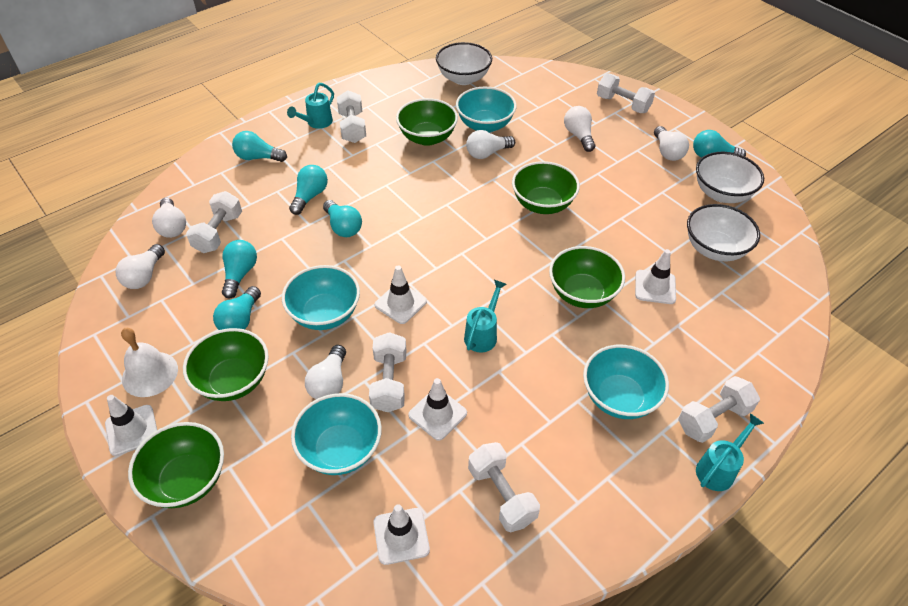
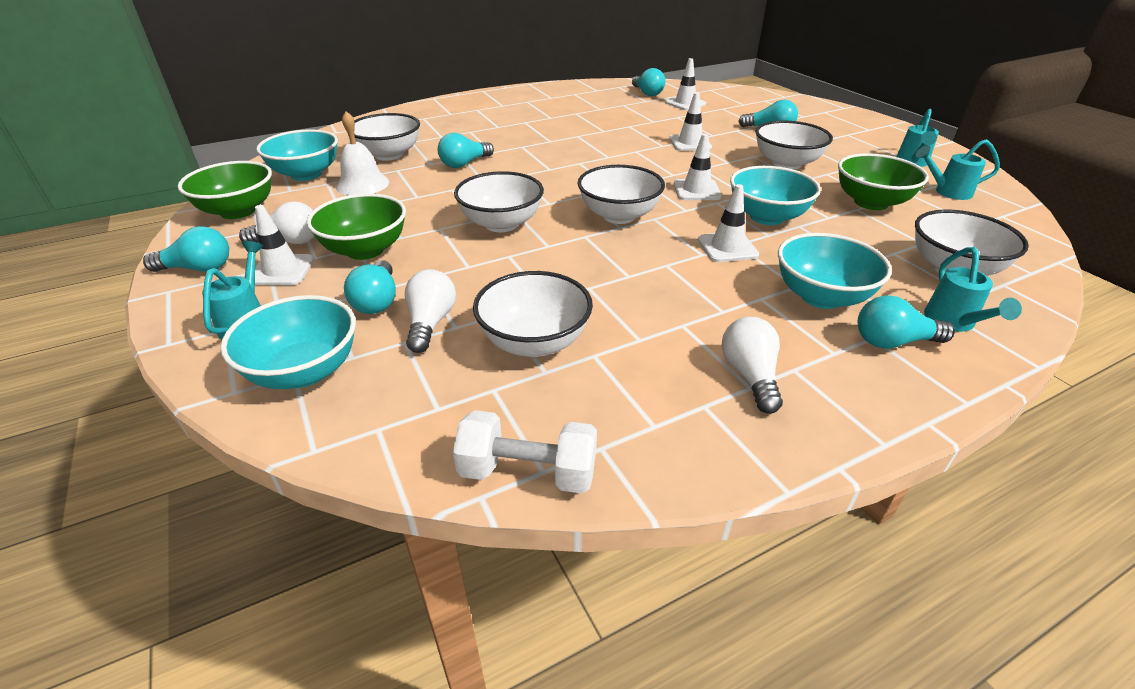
green bowl: [128,422,224,508] [183,328,269,401] [396,98,458,146] [512,161,580,214] [549,246,625,308] = 5 -> [178,161,272,219] [307,193,406,260] [838,153,929,210] = 3
turquoise watering can: [287,83,334,129] [464,280,507,353] [696,414,764,491] = 3 -> [202,241,263,340] [896,109,939,167] [915,139,1000,200] [924,247,1022,332] = 4
white bowl: [436,42,492,85] [687,204,760,261] [696,152,764,203] = 3 -> [346,113,420,161] [454,171,544,232] [473,271,593,357] [578,165,665,224] [755,121,833,170] [915,210,1029,276] = 6
white dumbbell: [186,191,242,253] [337,90,366,143] [369,332,406,412] [468,442,540,532] [597,73,655,113] [678,376,760,443] = 6 -> [453,410,597,494] = 1
white light bulb: [116,244,165,289] [152,198,186,238] [305,345,346,399] [466,130,515,159] [564,106,595,152] [654,126,689,161] = 6 -> [239,201,314,244] [405,269,456,353] [721,317,783,414] = 3

